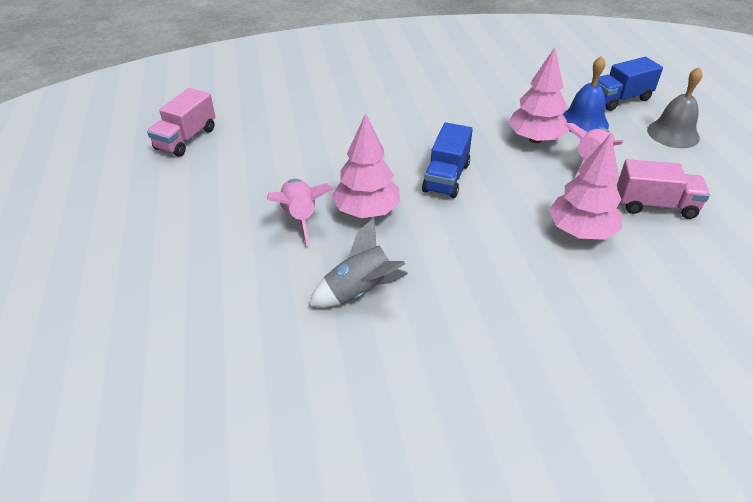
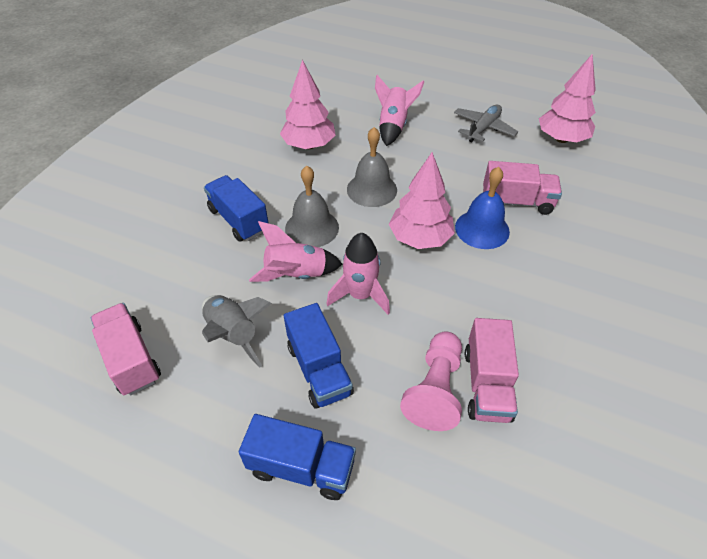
blue truck: [422,122,473,198] [597,57,663,111] = 2 -> [204,175,268,242] [239,414,356,500] [284,303,354,409] = 3
grey bell: [647,67,703,148] = 1 -> [285,166,339,247] [347,127,397,207] = 2
grey plane: none = 0 -> [454,104,518,143] = 1
pink pawn: none = 0 -> [400,331,462,431] = 1
pink rocket: [267,179,333,246] [564,123,623,178] = 2 -> [249,221,342,282] [327,233,390,314] [375,75,424,146] = 3
pink truck: [147,88,215,157] [617,159,710,219] = 2 -> [90,303,161,395] [465,318,519,423] [483,161,562,215] = 3

